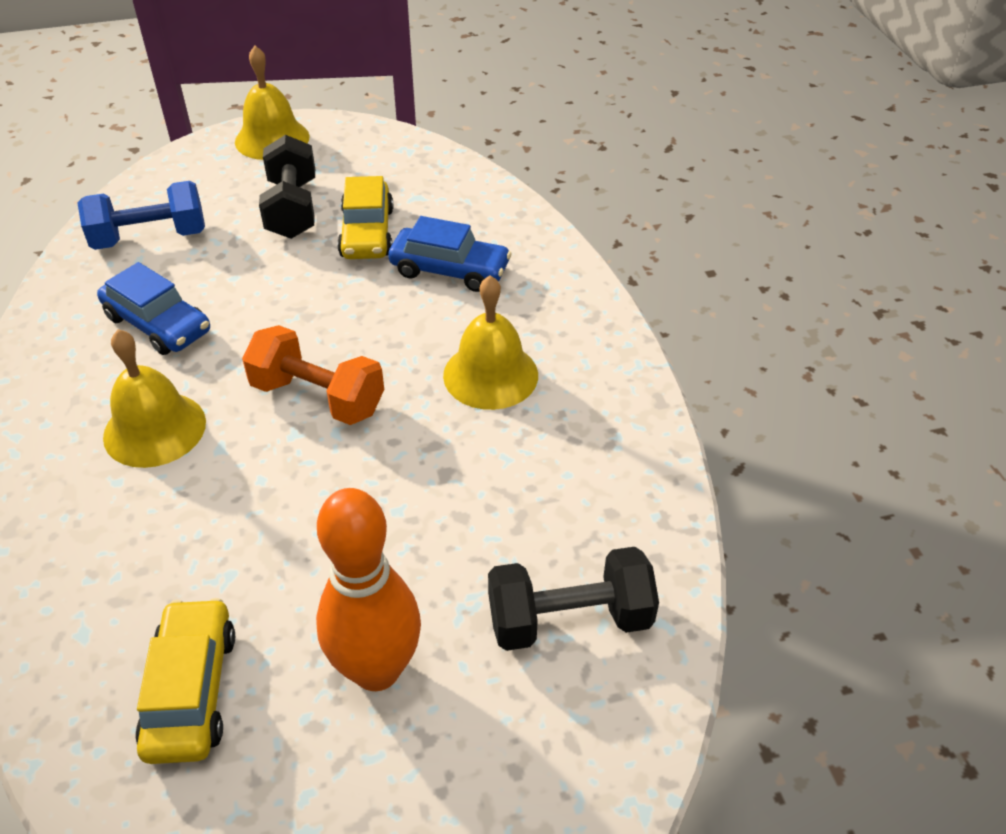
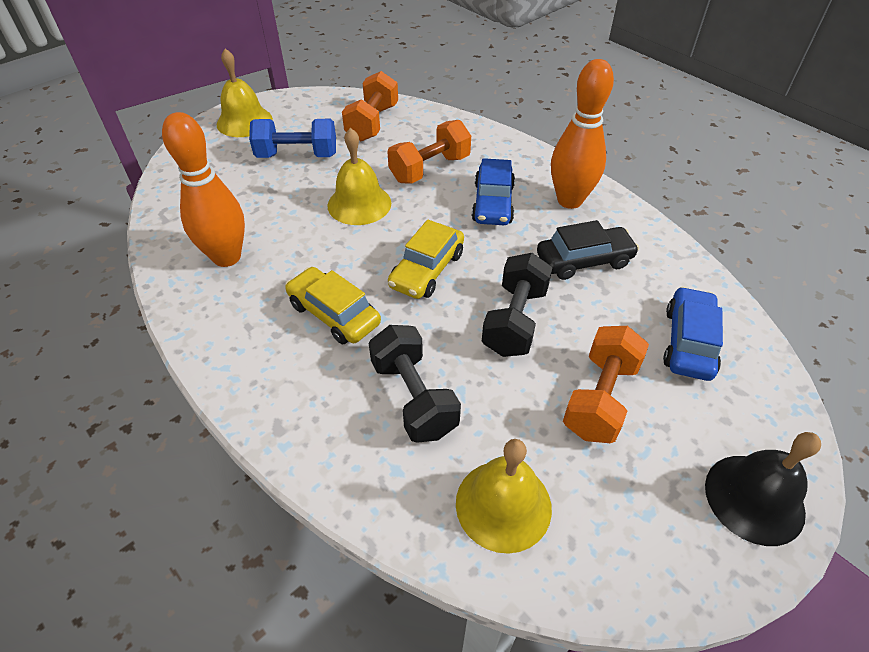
black bell: none = 0 -> [705,432,821,546] = 1
black car: none = 0 -> [537,220,639,280] = 1
orange bowling pin: [316,488,421,691] = 1 -> [162,112,245,267] [551,59,614,209] = 2
orange dumbbell: [242,325,384,425] = 1 -> [342,71,398,141] [387,120,471,183] [563,326,649,443] = 3

